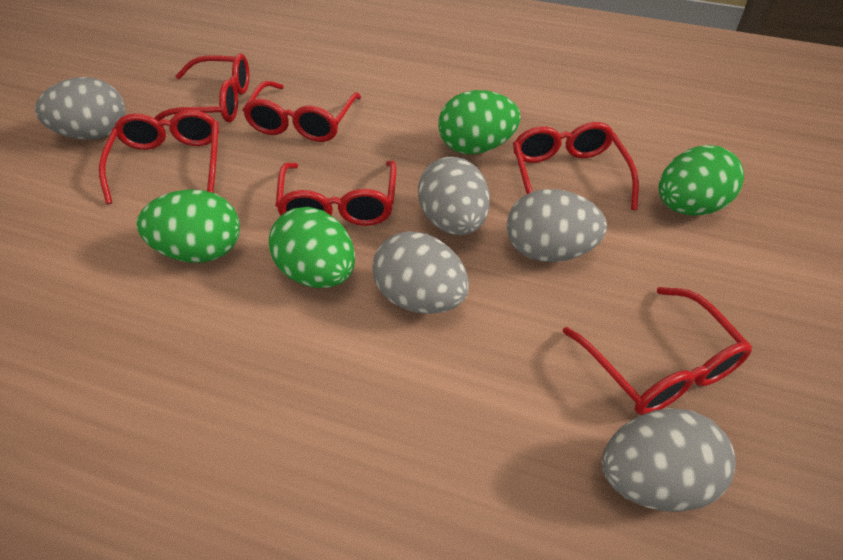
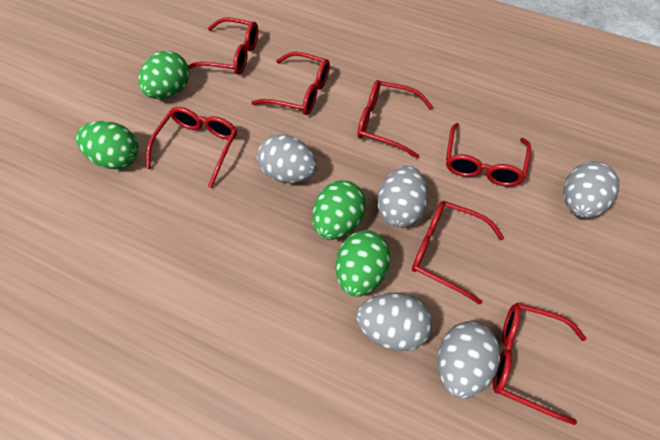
red glasses: [99,110,219,204] [154,53,249,122] [243,81,362,142] [275,161,396,226] [513,122,639,210] [563,287,752,415] = 6 -> [146,107,237,188] [188,18,258,75] [251,52,330,115] [357,80,433,158] [412,201,504,305] [446,123,531,186] [493,303,586,425] = 7

